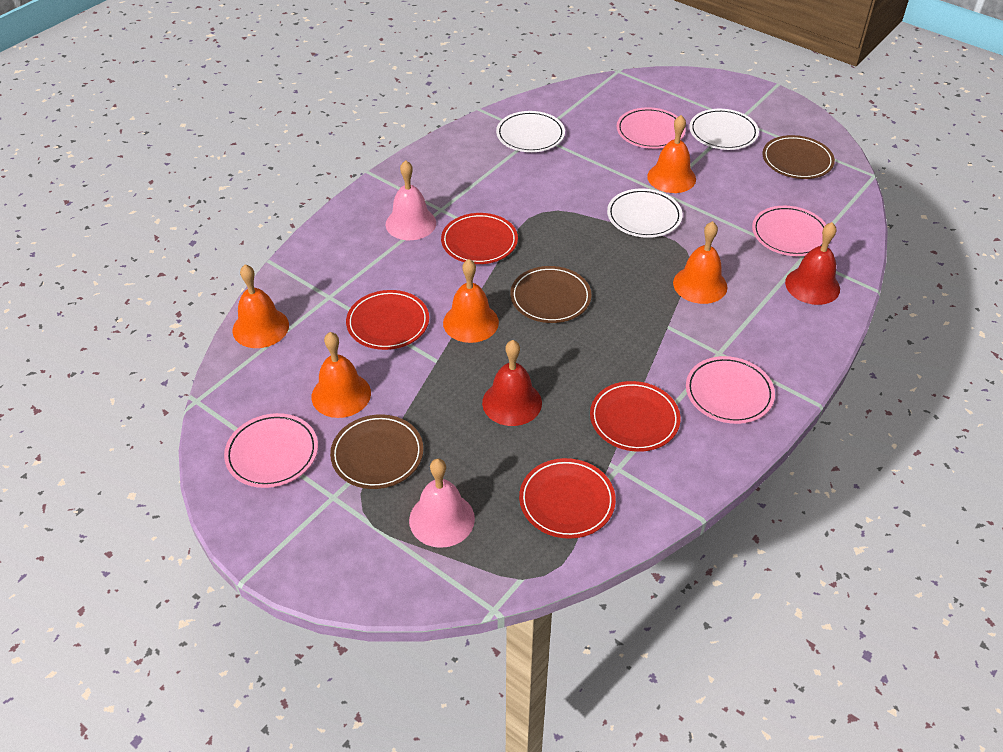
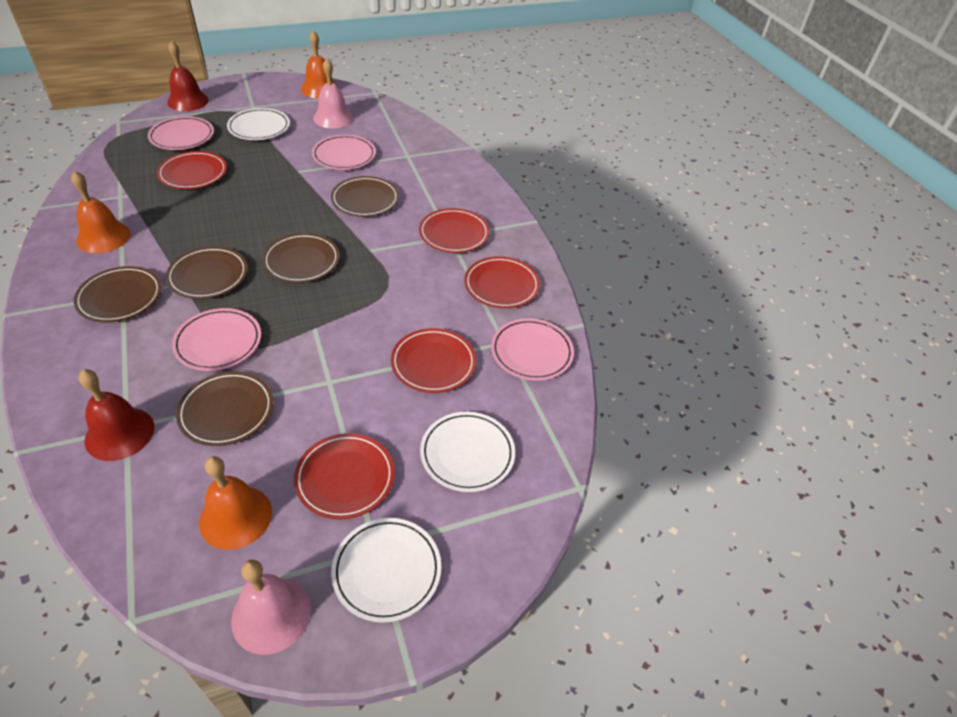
brown plate: [330,414,423,489] [510,266,592,323] [762,135,835,179] = 3 -> [74,266,162,322] [166,247,248,299] [176,372,273,446] [262,233,340,283] [331,176,399,217] = 5
orange bell: [232,264,289,348] [312,332,371,418] [443,259,499,343] [647,115,696,193] [673,221,728,304] = 5 -> [71,171,131,253] [199,456,272,550] [301,31,339,98] = 3
red plate: [346,290,429,350] [441,213,518,264] [519,458,616,539] [590,381,681,452] = 4 -> [157,151,227,189] [294,433,395,519] [391,328,476,393] [419,208,490,253] [464,257,540,308] = 5

